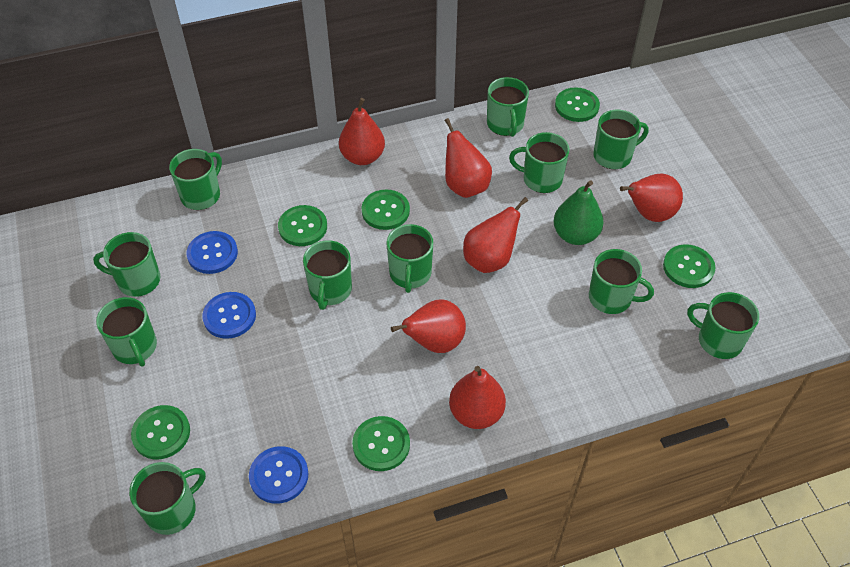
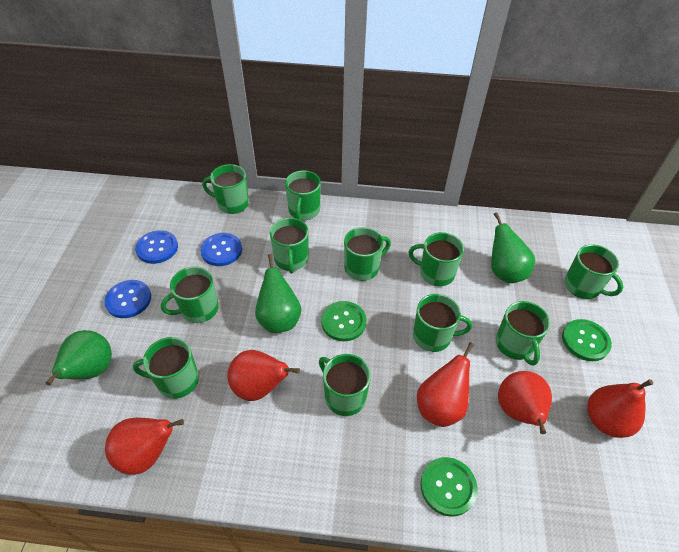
green button: [131,405,190,460] [278,205,327,246] [352,416,410,471] [361,189,410,230] [555,87,600,122] [663,244,716,288] = 6 -> [321,301,366,341] [420,457,477,517] [562,319,612,361] = 3
green pear: [554,180,604,245] = 1 -> [46,330,112,386] [255,254,301,333] [491,212,535,283] = 3
red pear: [339,98,385,165] [391,299,466,353] [445,118,492,198] [449,366,506,429] [463,197,528,273] [620,173,683,222] = 6 -> [105,418,184,475] [227,350,300,401] [417,342,474,427] [498,371,552,434] [587,379,653,438] = 5

